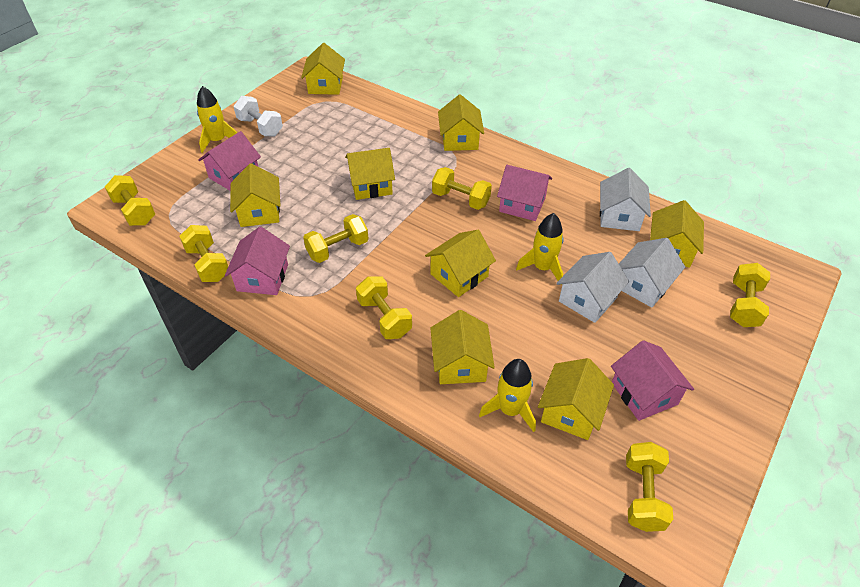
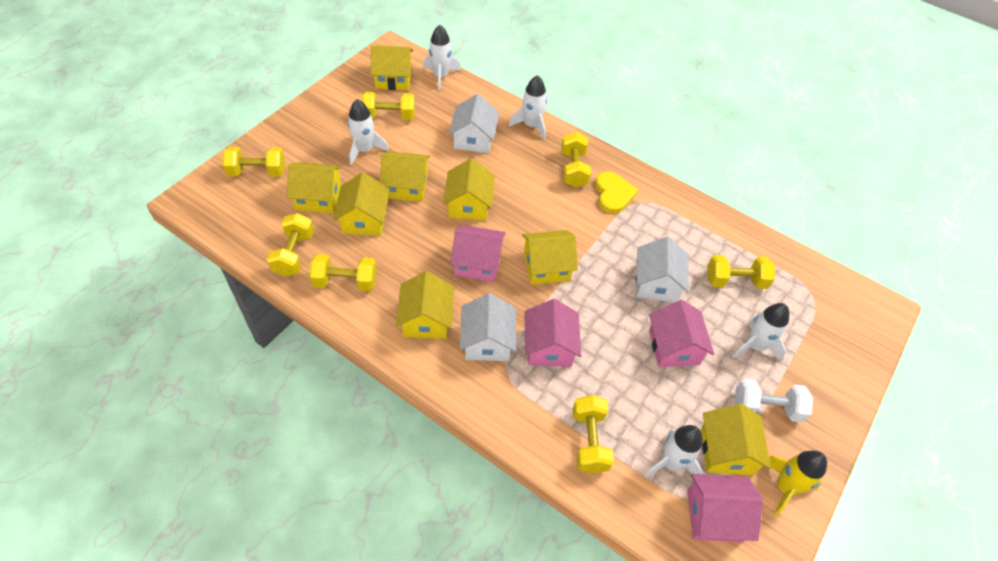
white rocket: none = 0 -> [348,99,389,165] [423,25,461,91] [509,75,547,140] [645,425,704,478] [733,303,789,360] = 5
yellow heart: none = 0 -> [595,172,638,214] = 1
yellow rocket: [197,86,237,153] [479,359,536,432] [516,213,564,285] = 3 -> [769,451,827,515] = 1

